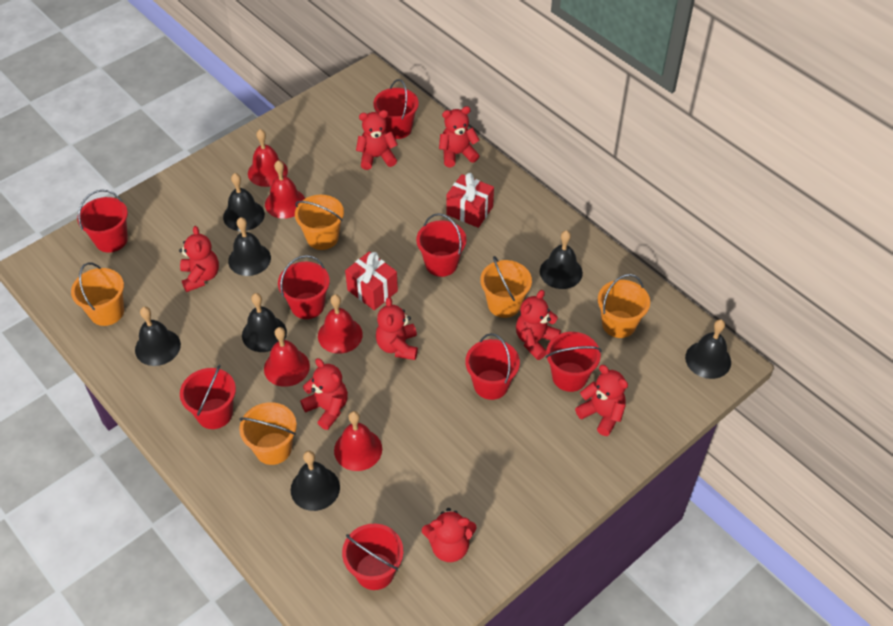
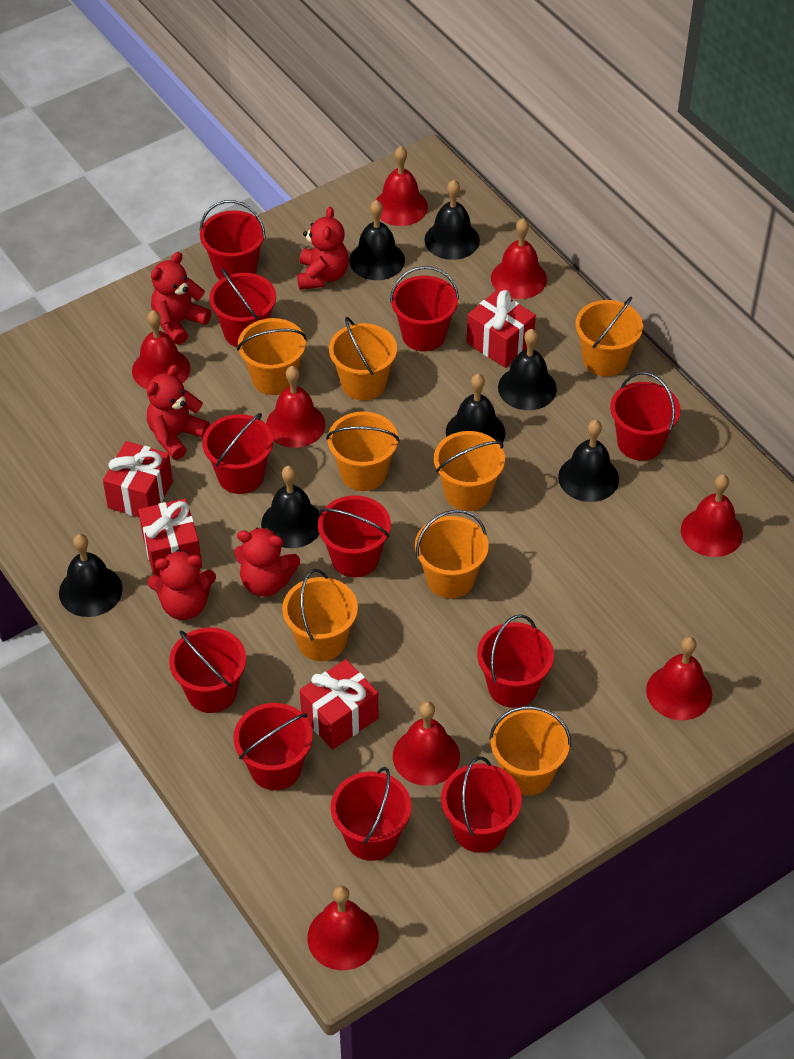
orange bucket: [71,262,124,326] [239,402,297,465] [295,195,344,250] [480,256,532,318] [598,274,650,338] = 5 -> [237,318,307,395] [282,569,358,661] [326,411,400,491] [329,317,397,400] [415,510,489,599] [434,431,505,511] [489,706,571,796] [576,297,643,376] = 8
red bell: [248,129,288,187] [264,327,310,387] [265,160,305,219] [318,294,363,354] [334,411,382,471] = 5 -> [132,310,190,389] [266,366,325,448] [307,885,379,970] [376,146,428,226] [393,701,460,786] [491,219,547,299] [646,636,712,720] [681,474,743,557] = 8
red bucket: [77,190,128,253] [180,365,236,429] [278,255,330,319] [342,524,403,590] [373,79,419,139] [416,213,466,277] [465,333,520,400] [546,332,602,392] = 8 -> [169,628,246,713] [199,200,266,280] [202,413,273,494] [209,268,276,347] [233,703,313,790] [318,495,391,577] [331,767,412,861] [390,266,459,351] [441,757,522,853] [477,614,554,708] [610,372,681,461] = 11
red gift: [345,251,398,310] [446,173,494,228] = 2 -> [103,441,173,518] [138,498,202,577] [300,659,378,749] [467,290,536,368] = 4
red teddy bear: [179,226,219,292] [300,358,348,430] [356,110,398,170] [376,297,418,360] [422,508,477,562] [439,106,480,167] [516,290,561,360] [575,365,628,436] = 8 -> [147,365,210,460] [148,550,216,620] [151,252,211,345] [234,527,300,597] [297,207,349,290] = 5

